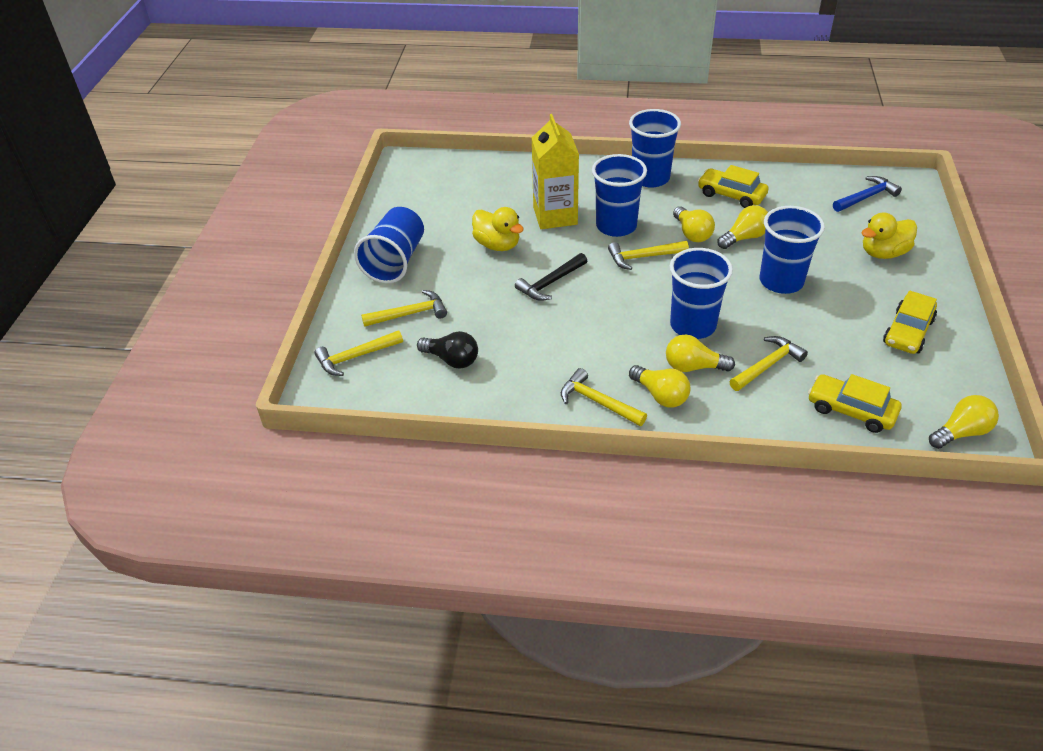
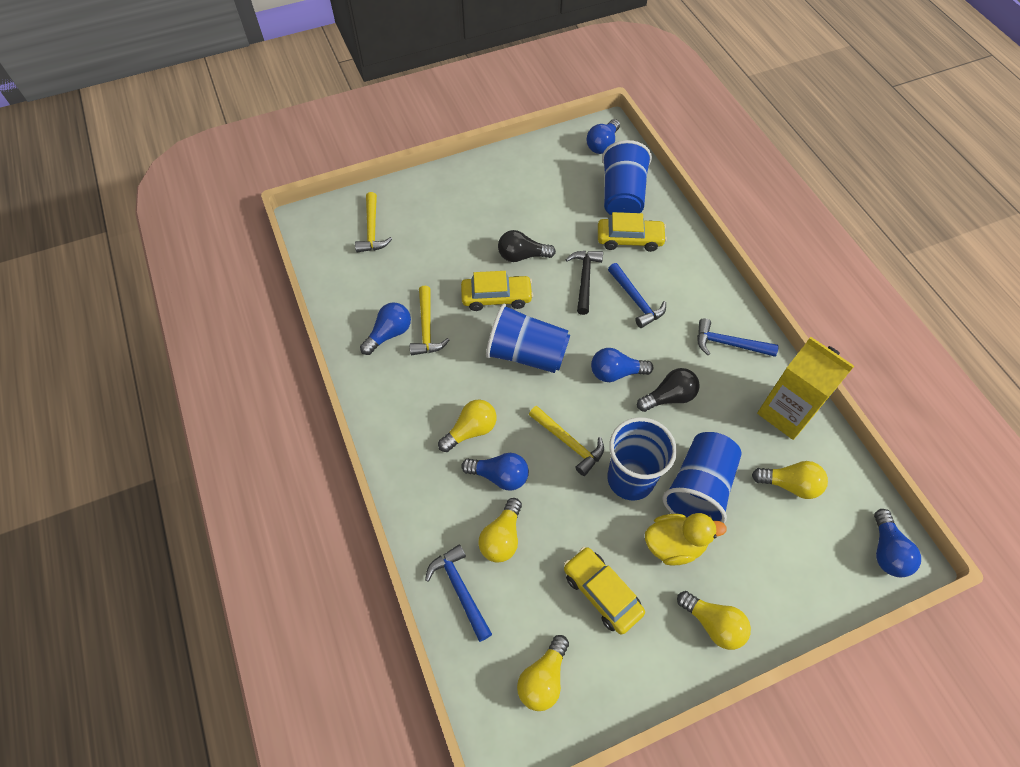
black light bulb: [417,331,478,369] = 1 -> [498,230,556,262] [637,368,700,412] = 2
blue cup: [354,207,424,284] [592,154,647,237] [629,109,681,188] [670,248,733,339] [760,206,825,294] = 5 -> [486,304,570,373] [602,140,652,215] [607,417,677,501] [663,432,742,523] = 4
blue hammer: [833,176,902,212] = 1 -> [425,544,492,642] [608,263,666,328] [697,318,779,357] = 3
blue light bulb: none = 0 -> [360,302,411,355] [461,453,529,491] [586,119,620,154] [591,348,653,382] [874,509,921,577] = 5
yellow duck: [472,207,524,251] [861,212,917,259] = 2 -> [645,513,727,565] = 1
yellow hammer: [314,330,403,376] [361,290,447,327] [561,368,647,426] [608,241,689,270] [729,336,808,391] = 5 -> [355,192,392,253] [410,286,449,355] [529,406,604,476] = 3

